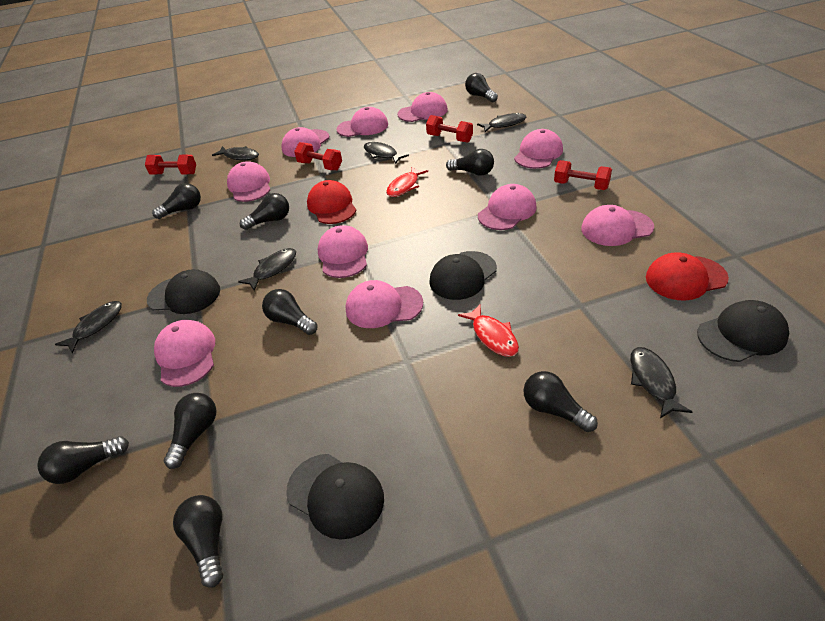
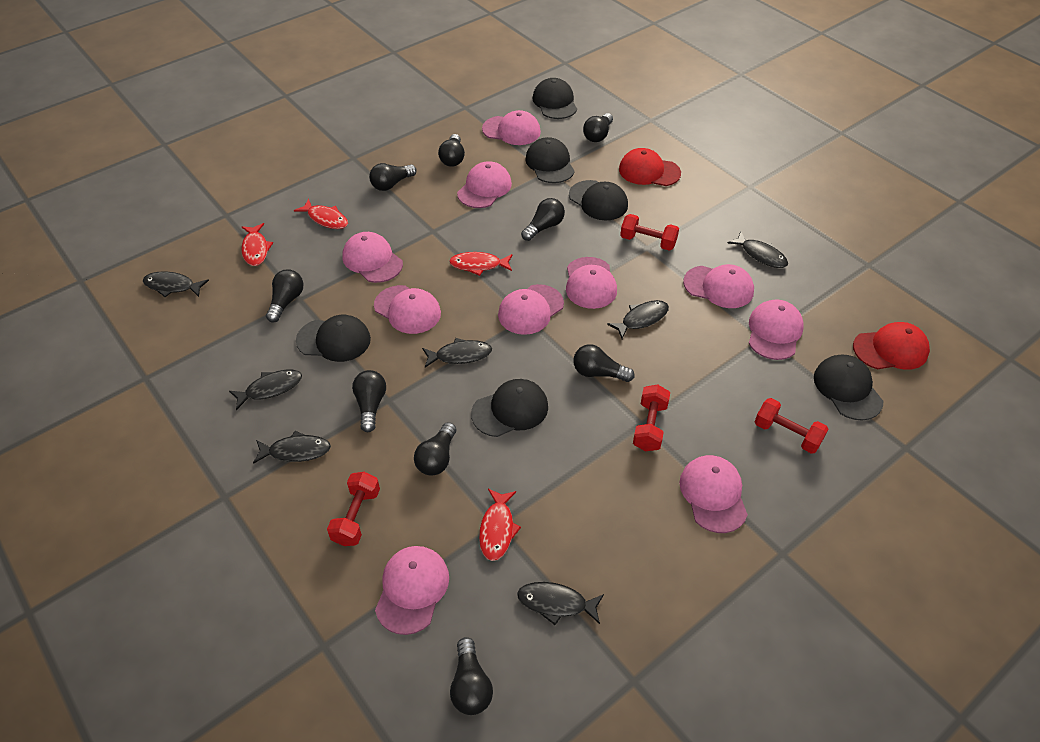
black cap: [147,269,220,314] [286,454,384,540] [429,251,497,300] [697,300,789,362] = 4 -> [296,315,371,362] [471,379,548,437] [525,137,575,183] [532,78,577,119] [569,180,628,220] [814,355,883,421] = 6
black fish: [55,301,122,353] [212,146,259,160] [238,248,296,291] [364,142,409,164] [477,113,526,132] [630,347,692,418] = 6 -> [143,271,209,297] [229,370,302,410] [253,431,331,464] [422,338,492,368] [517,582,604,625] [607,300,669,339] [728,232,788,268] = 7
red fish: [386,166,428,197] [458,304,519,357] = 2 -> [241,223,273,266] [294,199,348,229] [449,252,513,276] [479,489,521,561] = 4

